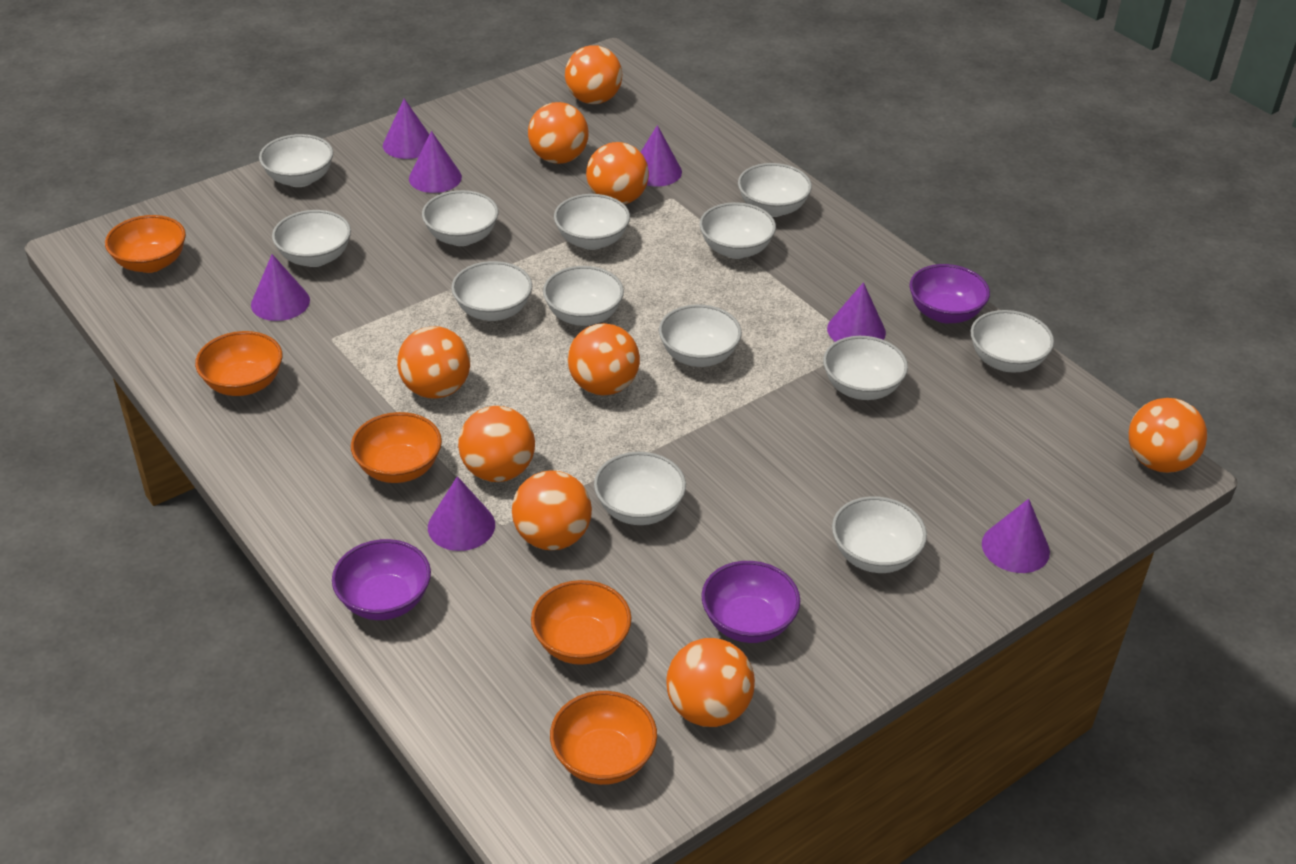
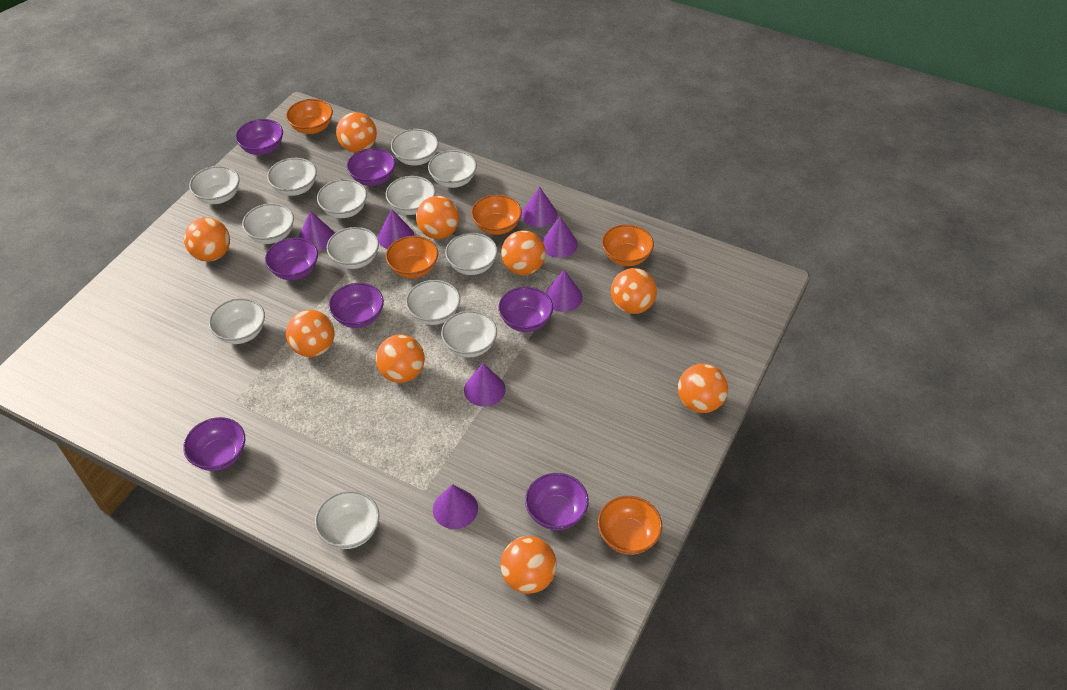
purple bowl: [332,539,431,620] [701,561,800,643] [909,264,990,323] = 3 -> [183,417,245,471] [235,119,283,155] [265,238,318,280] [329,283,384,328] [347,148,396,186] [498,287,553,332] [525,473,589,530] = 7

